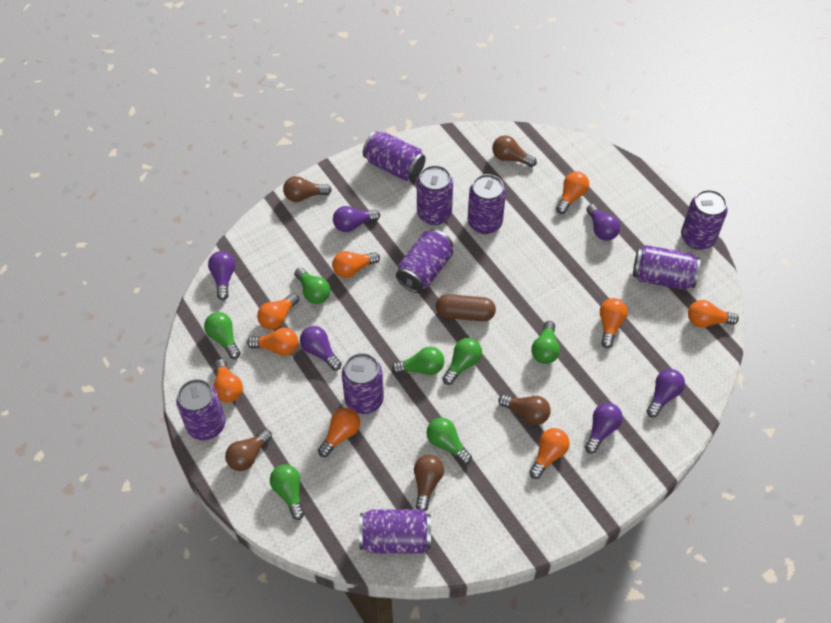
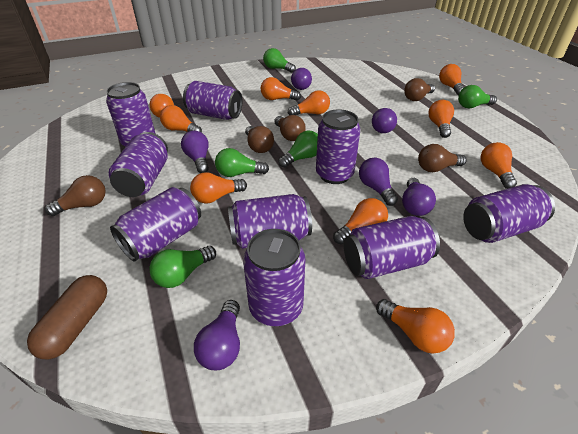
green light bulb: [204,312,241,359] [270,464,304,520] [294,268,330,304] [391,347,444,375] [426,418,472,465] [443,338,482,385] [531,321,560,364] = 7 -> [149,246,216,288] [215,148,269,177] [263,48,296,73] [278,130,318,168] [458,85,497,108] = 5
orange light bulb: [214,359,243,403] [247,328,298,356] [257,293,299,330] [318,408,360,457] [332,251,380,278] [529,428,570,479] [556,171,589,214] [600,298,628,348] [688,300,739,328] = 9 -> [150,94,174,118] [160,105,202,133] [190,172,247,204] [261,77,301,101] [288,90,330,115] [333,198,388,244] [376,299,455,354] [428,100,454,138] [439,64,464,95] [481,142,517,189] = 10

